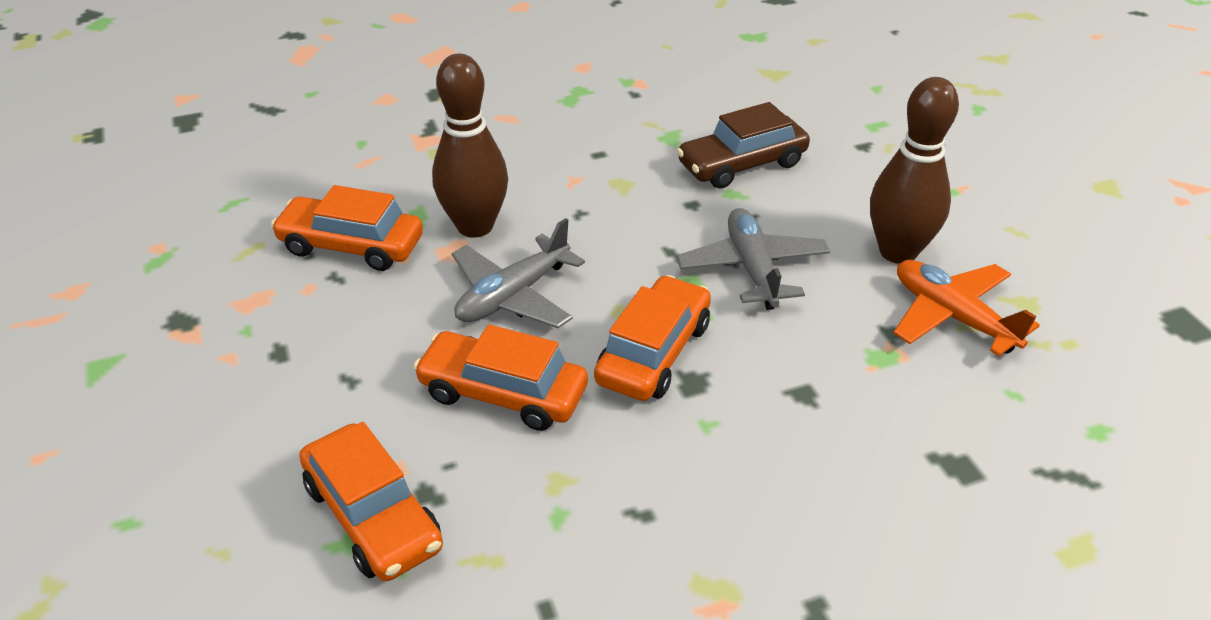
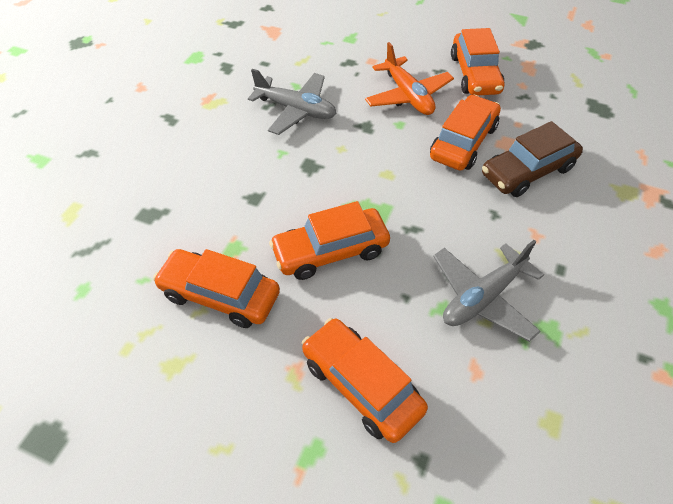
brown bowling pin: [432,53,508,238] [870,77,959,264] = 2 -> none = 0
orange car: [271,185,423,271] [299,422,443,581] [413,324,588,431] [594,275,711,401] = 4 -> [153,249,280,328] [269,201,390,280] [302,318,428,443] [430,95,501,171] [451,28,505,96] = 5

